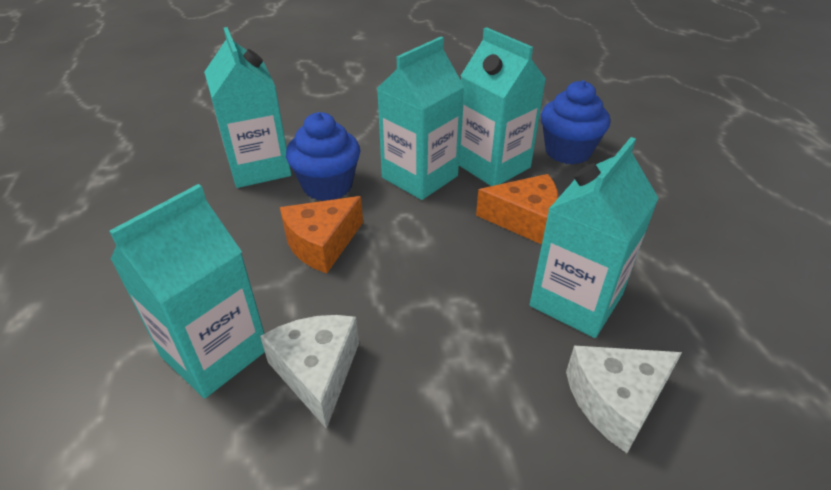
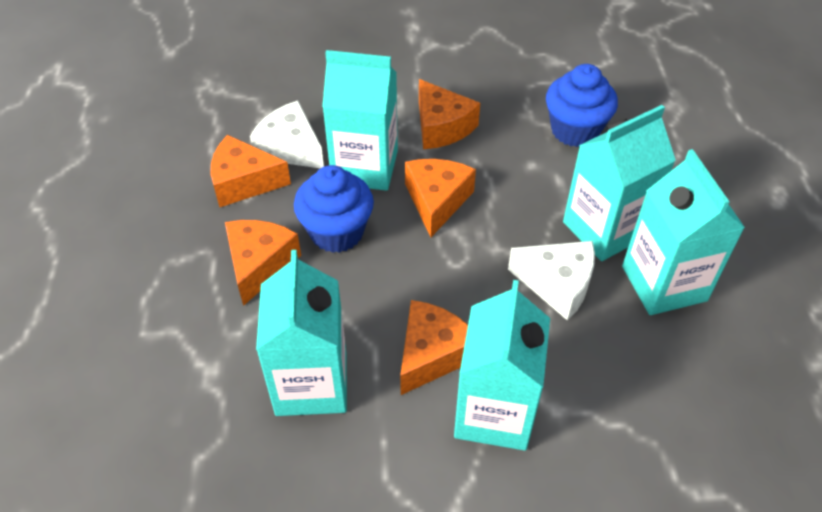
orange cheese: [280,196,363,273] [476,174,558,244] = 2 -> [211,135,291,207] [225,220,301,306] [400,300,468,395] [405,159,476,237] [419,79,480,149] = 5

